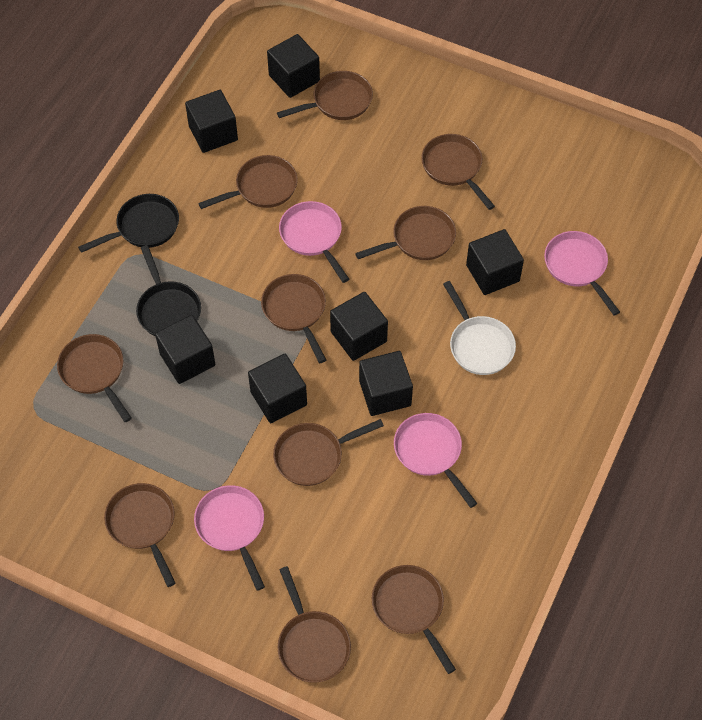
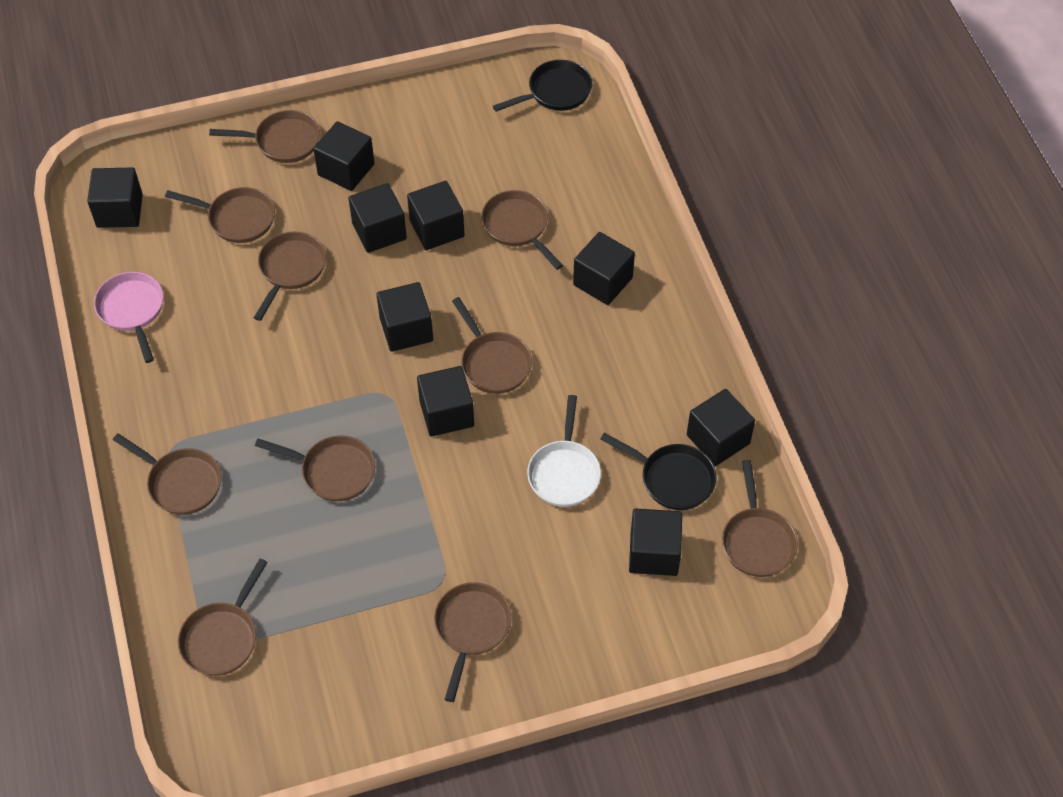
black cube: [155,315,215,384] [185,90,238,153] [248,354,307,423] [267,34,320,98] [330,292,388,361] [359,351,413,416] [466,229,524,295] = 7 -> [87,167,143,228] [314,121,375,191] [349,183,407,253] [376,282,433,352] [407,181,465,250] [417,366,474,437] [573,232,635,305] [629,508,682,576] [687,389,755,466] = 9
pink pan: [194,485,265,591] [279,201,349,283] [394,413,477,508] [544,231,620,315] = 4 -> [94,272,163,363] = 1

